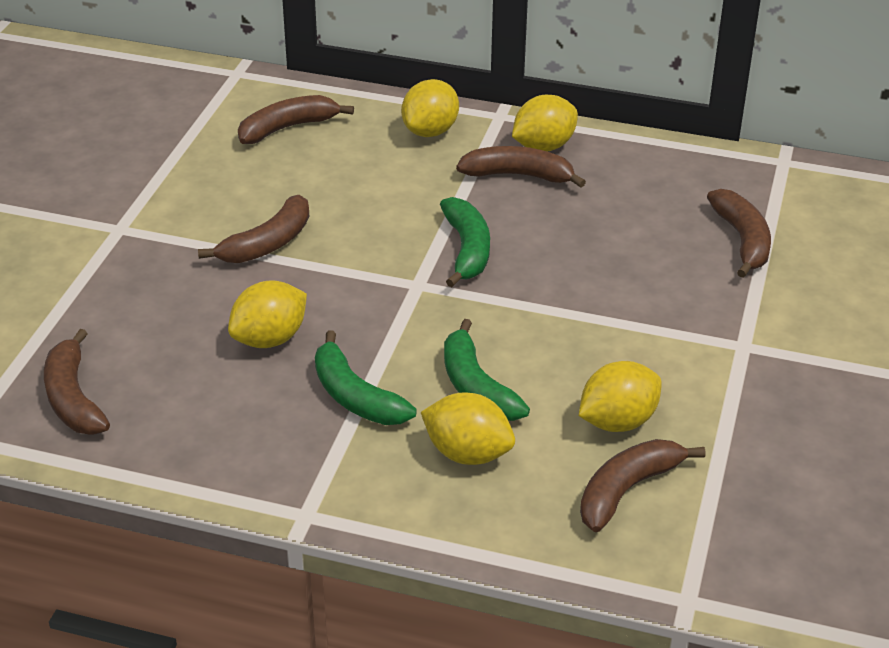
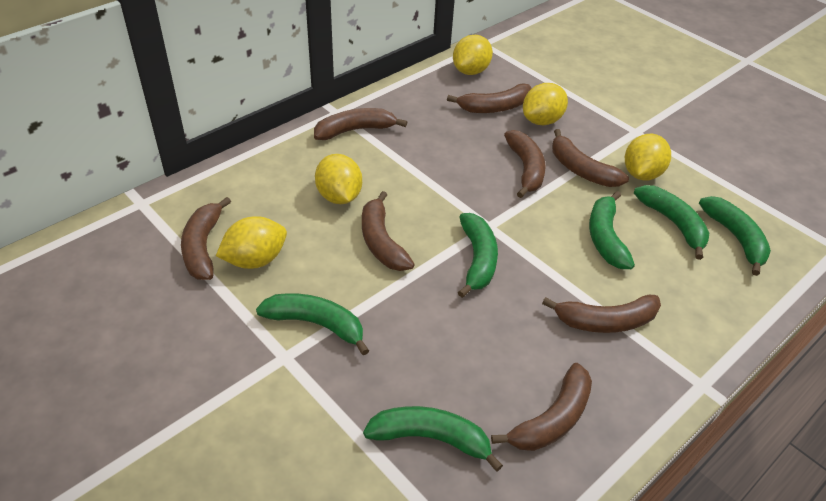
brown banana: [44,329,110,435] [198,195,309,263] [238,95,354,144] [456,146,586,188] [580,439,705,532] [707,189,771,278] = 6 -> [181,197,231,280] [314,108,407,140] [362,191,415,271] [447,83,532,113] [491,363,592,451] [504,130,546,198] [542,295,661,333] [552,129,629,187] = 8
green banana: [315,331,417,425] [440,197,490,287] [444,319,530,421] = 3 -> [256,293,369,355] [363,406,503,471] [458,213,498,298] [589,191,635,269] [634,185,709,260] [699,196,771,276] = 6

